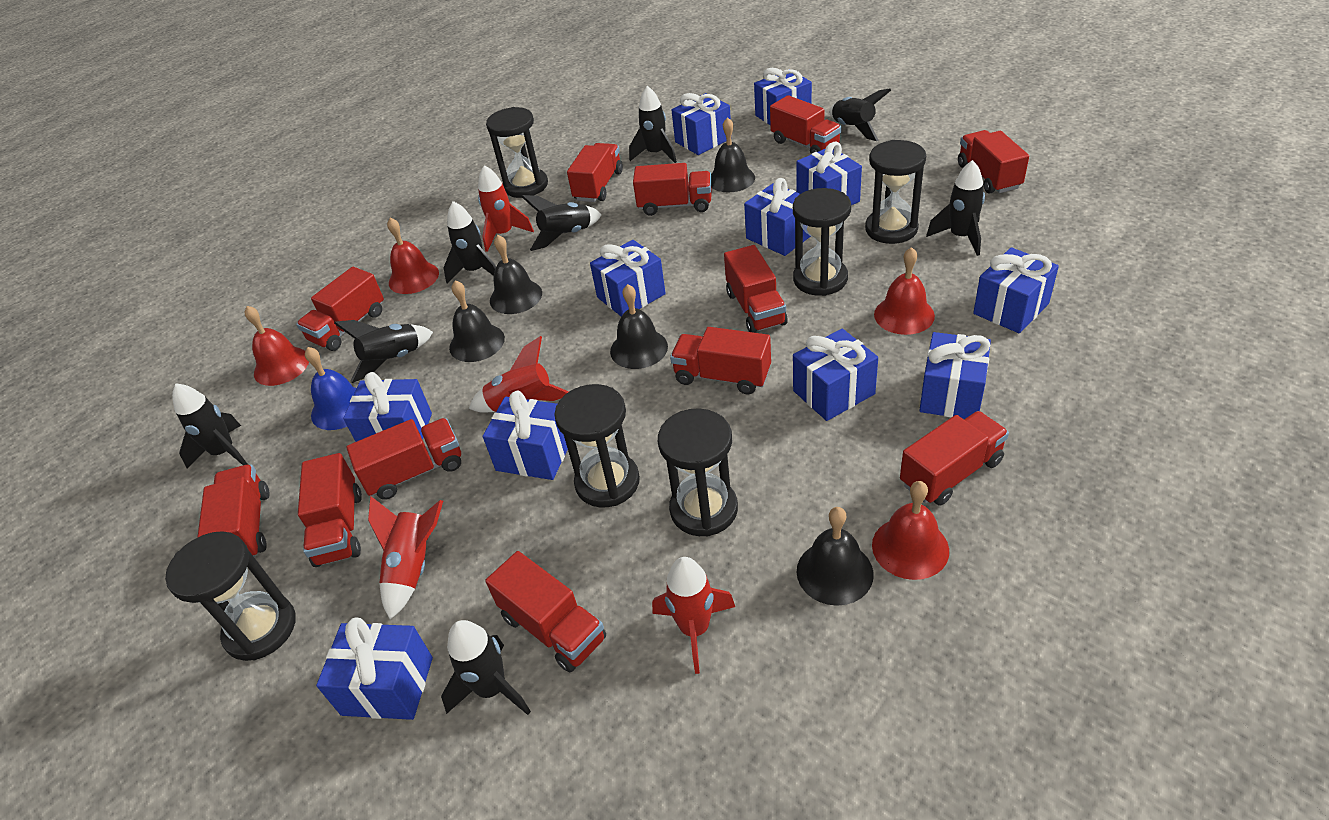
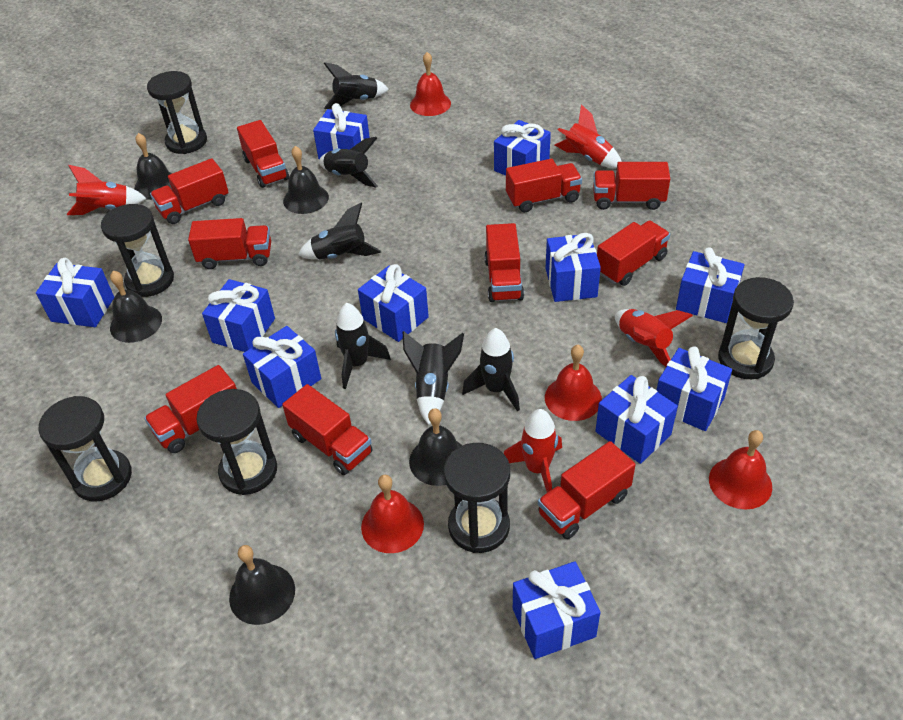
black rocket: [172,383,248,468] [334,320,433,383] [441,620,531,715] [444,201,496,283] [521,195,602,251] [629,86,677,163] [829,88,891,141] [926,160,985,256] = 8 -> [298,203,381,259] [319,137,378,188] [324,62,389,109] [335,303,391,389] [403,331,464,425] [462,328,520,411] = 6
blue bell: [305,347,357,430] = 1 -> none = 0
red truck: [197,464,270,558] [296,267,384,351] [298,453,362,567] [346,418,461,500] [485,551,606,672] [567,143,623,202] [633,163,712,216] [670,327,771,394] [724,245,788,333] [770,95,842,154] [900,411,1009,506] [958,130,1029,193] = 12 -> [144,365,237,453] [150,158,229,224] [188,218,271,269] [237,120,289,188] [282,384,373,475] [484,223,524,302] [506,159,582,212] [538,441,636,539] [593,162,670,210] [597,220,670,286] = 10

